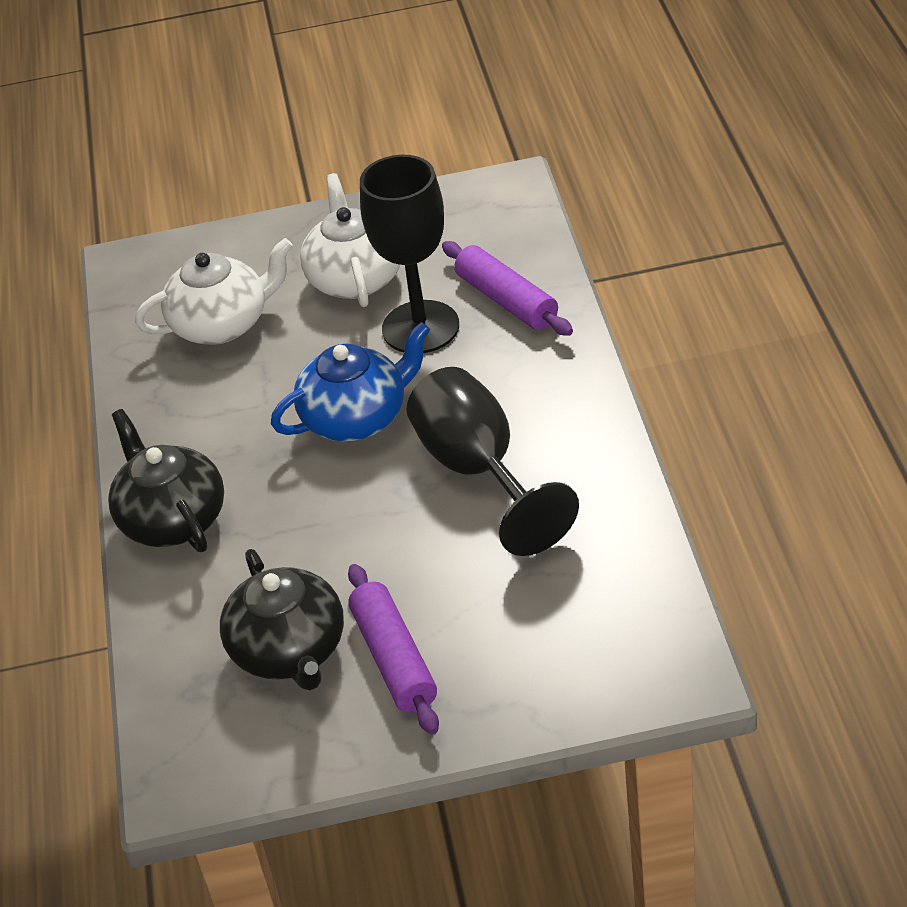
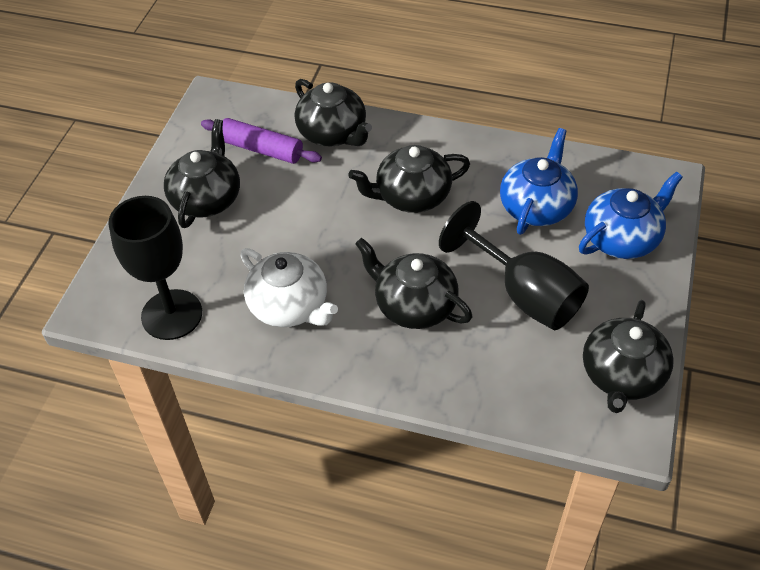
black teapot: [108,409,224,552] [220,549,344,690] = 2 -> [164,119,240,228] [295,79,372,146] [348,145,470,213] [355,238,472,329] [583,300,674,413] = 5
blue teapot: [271,322,430,441] = 1 -> [500,128,578,235] [579,171,683,259] = 2
purple rolling pin: [348,564,439,735] [442,241,573,336] = 2 -> [201,118,322,164] = 1
white teapot: [135,238,293,344] [300,173,400,307] = 2 -> [240,248,338,327] = 1

